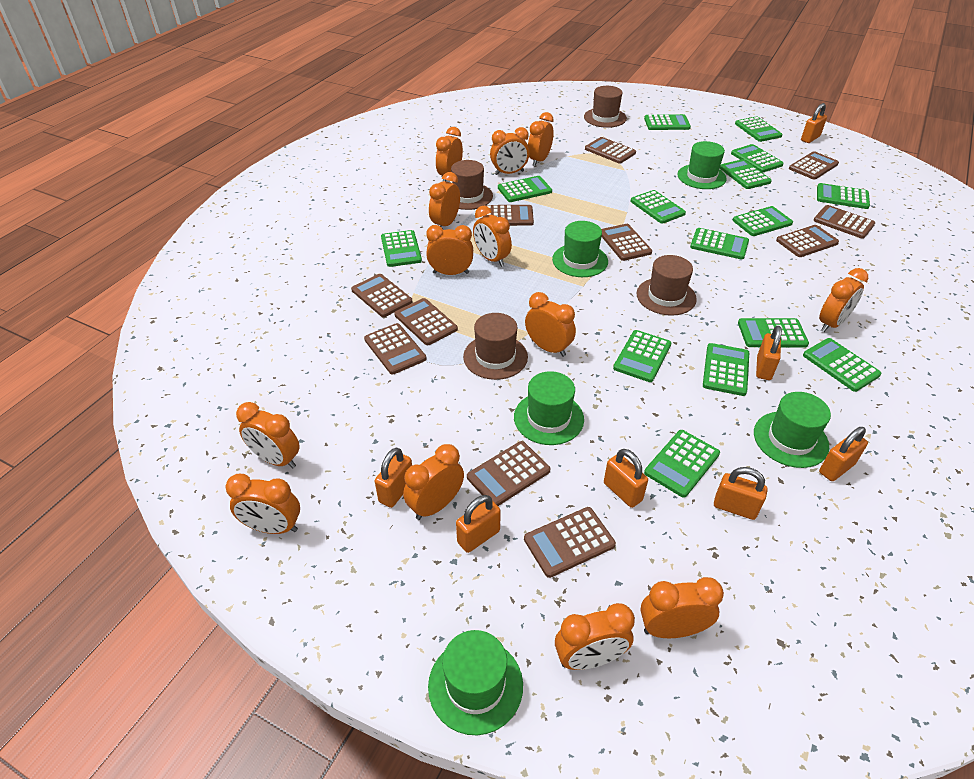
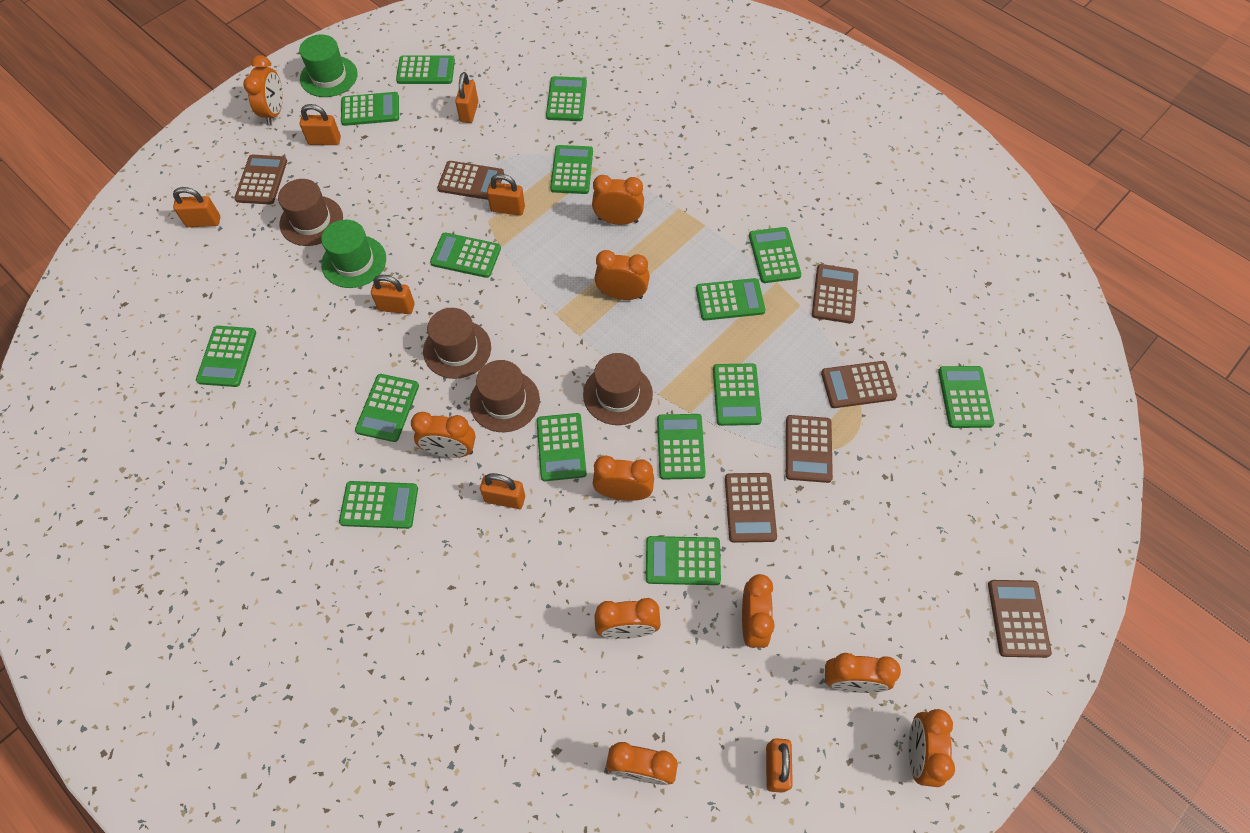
brown calculator: [351,274,413,317] [364,323,427,375] [394,298,458,345] [467,441,550,506] [483,205,534,226] [524,507,616,578] [585,137,636,164] [601,224,652,261] [776,225,839,257] [789,151,839,180] [813,205,875,239] = 11 -> [234,155,287,205] [437,161,504,200] [725,473,777,543] [786,415,833,483] [812,264,858,324] [821,361,897,408] [988,580,1052,658] = 7
green hat: [428,630,523,735] [514,371,584,445] [552,221,608,277] [677,141,727,189] [754,392,831,468] = 5 -> [299,34,358,97] [321,220,386,288] = 2
orange clock: [226,474,300,534] [236,402,300,468] [403,444,464,520] [426,225,473,275] [429,172,460,227] [436,127,463,181] [473,206,512,267] [490,127,530,175] [525,292,576,357] [528,112,554,166] [555,603,635,670] [640,577,724,638] [819,268,868,332] = 13 -> [243,55,283,125] [411,412,476,458] [592,175,644,225] [593,456,654,501] [594,598,661,639] [595,250,650,300] [606,742,678,785] [742,574,775,648] [825,653,901,693] [908,709,955,787] = 10

